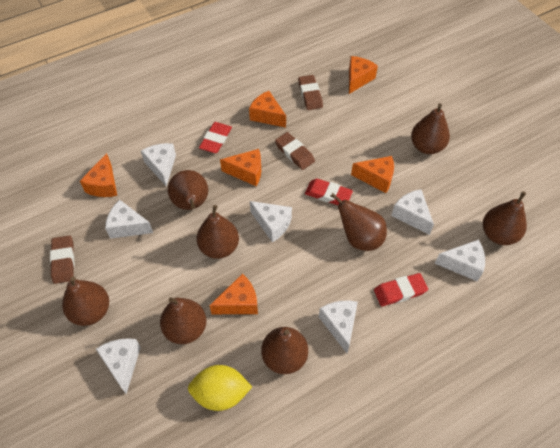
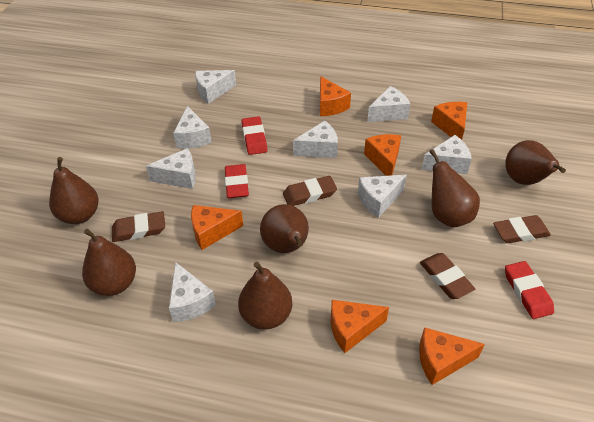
brown eraser: [50,235,74,284] [275,132,315,170] [298,75,323,110] = 3 -> [112,211,165,242] [283,176,337,206] [420,253,475,299] [493,215,551,243] = 4
brown pear: [62,277,109,326] [160,297,207,344] [168,170,208,210] [196,205,239,259] [261,327,308,374] [331,193,387,251] [411,103,450,154] [483,191,527,245] = 8 -> [49,157,98,224] [82,229,136,296] [238,262,292,329] [260,204,309,253] [429,149,480,227] [505,140,566,185] = 6
white cheese: [96,338,141,394] [105,200,153,239] [141,143,176,187] [250,201,292,242] [319,301,358,353] [391,189,434,235] [435,239,485,281] = 7 -> [146,148,196,189] [169,262,216,322] [173,106,212,149] [195,70,236,104] [293,121,338,158] [358,175,407,218] [367,86,410,122] [421,135,472,174] = 8
yellow lemon: [188,365,252,411] = 1 -> none = 0

